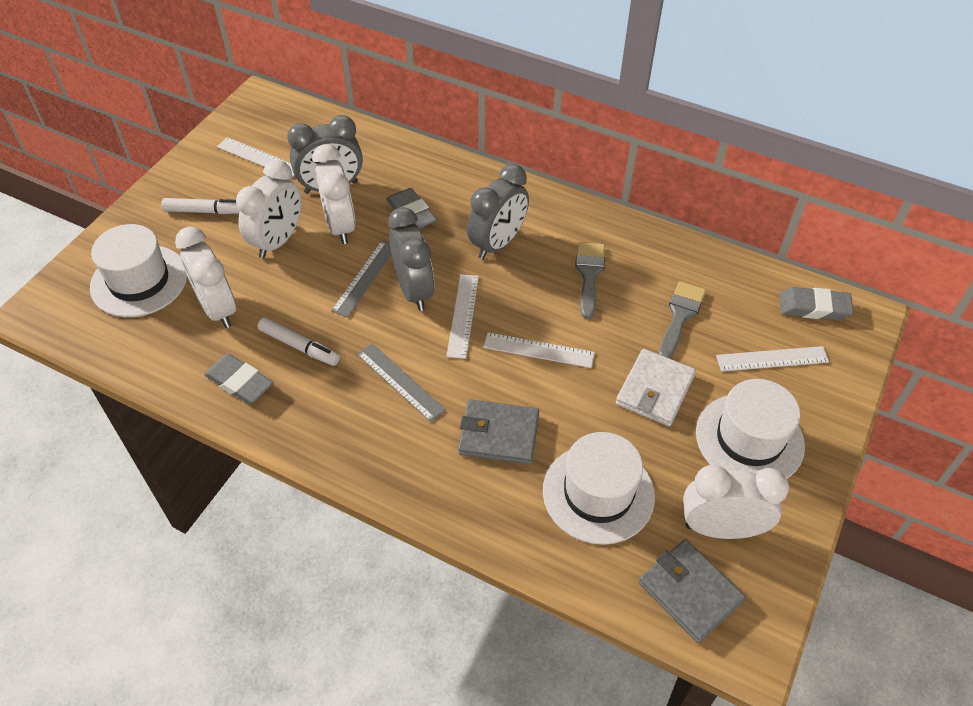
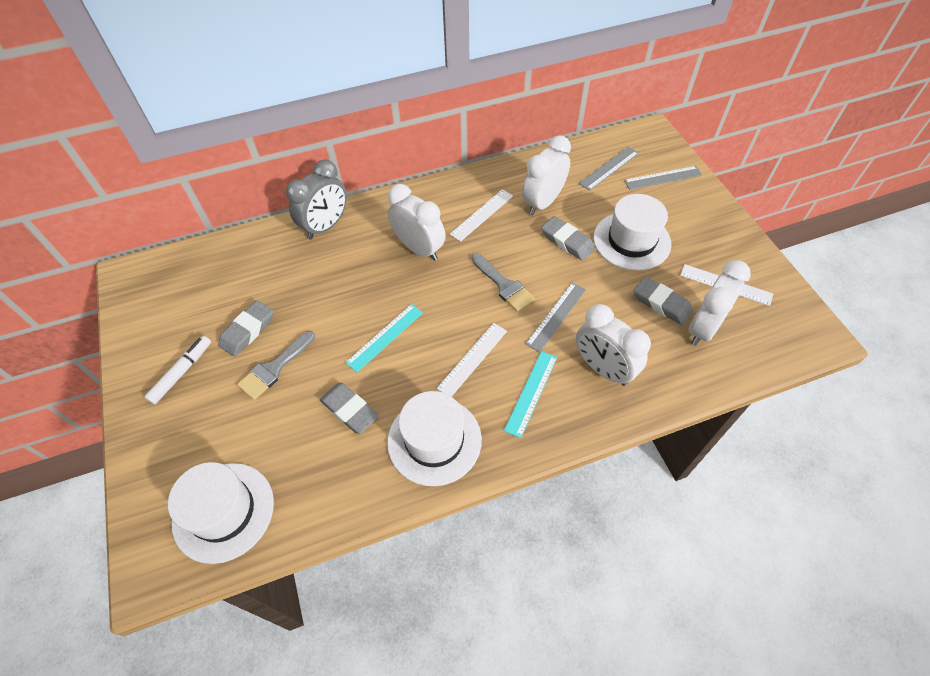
grey clock: [287,115,363,194] [388,207,434,311] [467,164,529,259] = 3 -> [286,159,347,239] = 1
grey eraser: [204,354,273,404] [386,188,437,229] [779,287,853,320] = 3 -> [218,300,273,357] [320,383,379,434] [541,216,595,261] [633,276,693,325] = 4
grey ruler: [331,241,392,318] [357,344,446,422] = 2 -> [526,282,586,352] [579,147,639,191] [624,166,702,190] = 3
grey wallet: [458,399,539,464] [639,539,745,643] = 2 -> none = 0
turquoise ruler: none = 0 -> [345,304,423,372] [504,351,557,438] = 2
white marker: [161,198,240,214] [257,317,340,366] = 2 -> [144,336,211,405] = 1
white ruler: [217,137,294,177] [446,274,479,359] [483,332,595,368] [716,346,829,372] = 4 -> [437,323,507,397] [450,189,513,242] [680,264,773,306] = 3
white wallet: [616,349,696,426] = 1 -> none = 0

